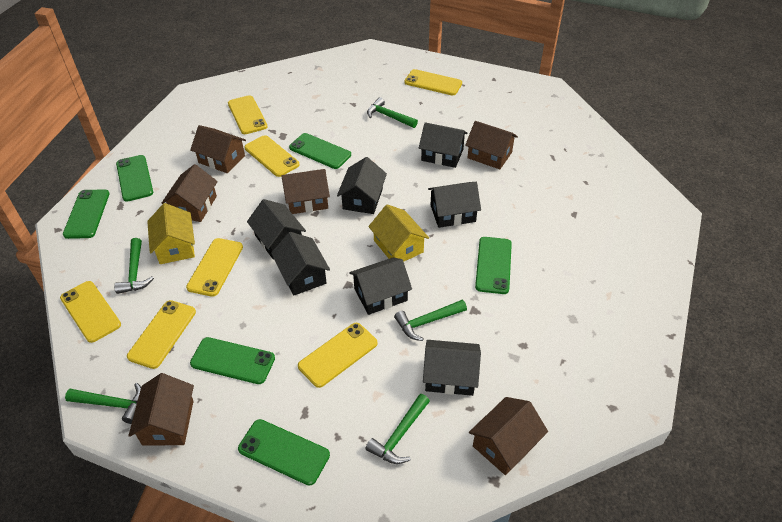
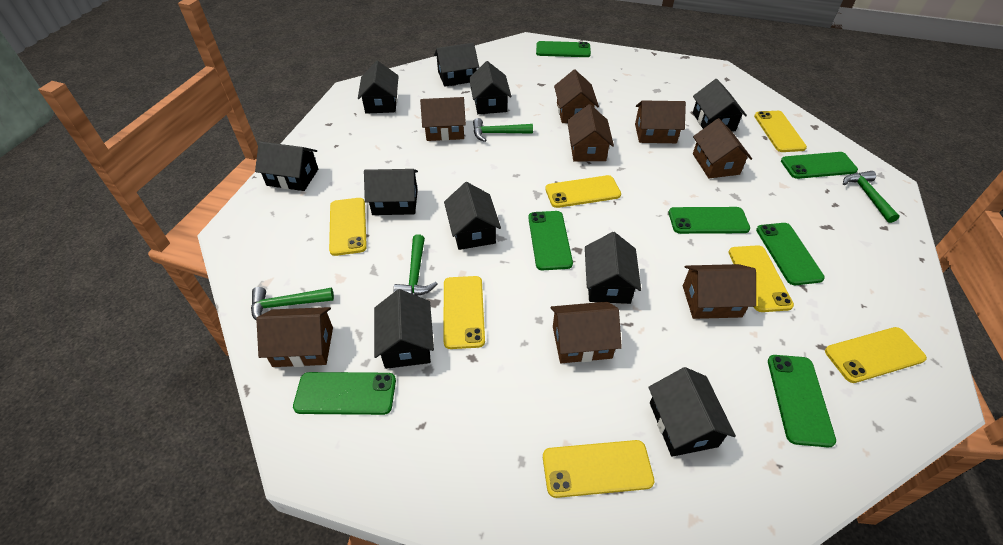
black house: [247,199,306,260] [271,232,330,296] [337,157,387,214] [349,258,412,315] [419,122,468,168] [423,340,481,396] [428,182,481,228] = 7 -> [255,141,318,191] [358,61,399,114] [364,169,418,215] [374,289,434,369] [434,43,479,87] [444,182,501,250] [469,61,512,114] [585,232,641,304] [648,367,736,457] [693,79,747,132] = 10
brown house: [128,373,194,446] [162,164,218,222] [190,125,246,173] [282,169,330,214] [465,121,518,169] [469,397,548,475] = 6 -> [256,307,333,367] [420,97,466,141] [551,302,622,363] [554,70,599,123] [567,104,614,162] [635,100,686,143] [683,264,756,319] [693,118,752,178] = 8
green hammer: [65,383,141,424] [114,238,154,294] [365,394,430,464] [367,97,418,128] [394,300,467,341] = 5 -> [251,287,334,320] [393,234,437,296] [473,118,533,142] [843,171,900,223] = 4
green phone: [63,189,110,239] [116,155,153,202] [190,337,275,384] [238,419,330,486] [289,133,351,169] [475,237,512,294] = 6 -> [293,372,396,415] [528,211,573,270] [536,41,591,57] [669,207,750,234] [756,223,825,285] [768,355,836,448] [781,152,858,179] = 7
yellow house: [147,203,195,264] [368,204,429,262] = 2 -> none = 0

